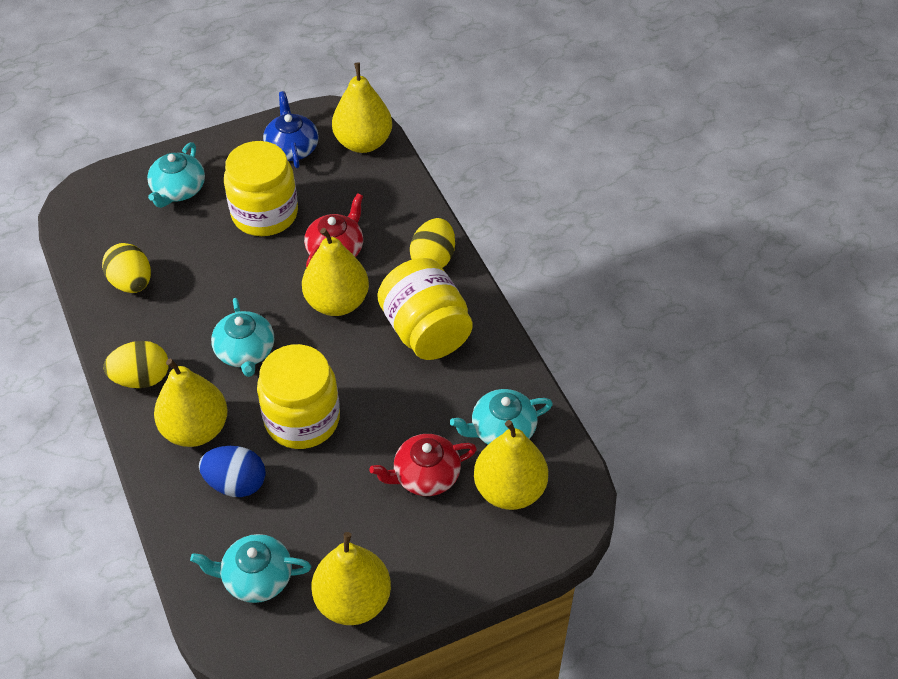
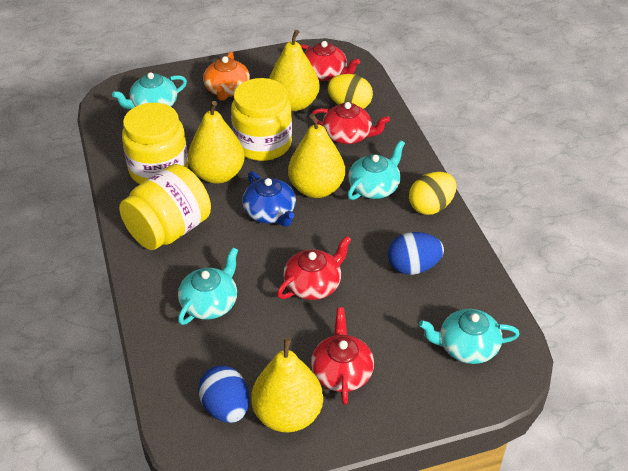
blue egg: [199,446,266,497] = 1 -> [198,365,249,423] [388,232,444,275] = 2
orange teapot: none = 0 -> [203,52,250,101] = 1
red teapot: [304,193,363,267] [370,434,477,496] = 2 -> [277,236,351,300] [300,41,360,81] [311,102,390,144] [311,307,374,405] = 4
yellow egg: [102,243,151,293] [103,341,169,388] [410,218,455,268] = 3 -> [327,74,373,109] [409,172,457,215] = 2
yellow pear: [154,359,228,447] [302,228,369,316] [312,532,391,625] [332,62,392,153] [474,420,548,510] = 5 -> [188,101,245,184] [251,337,323,432] [269,30,320,111] [288,114,345,198] = 4

